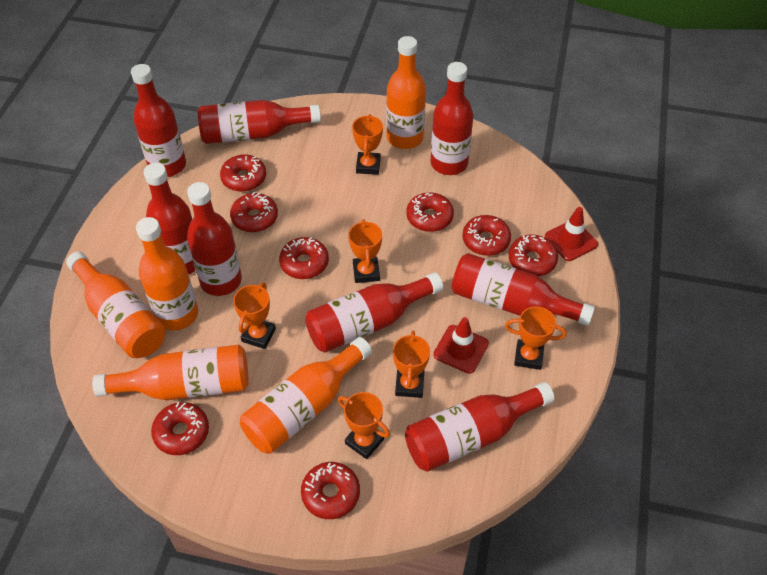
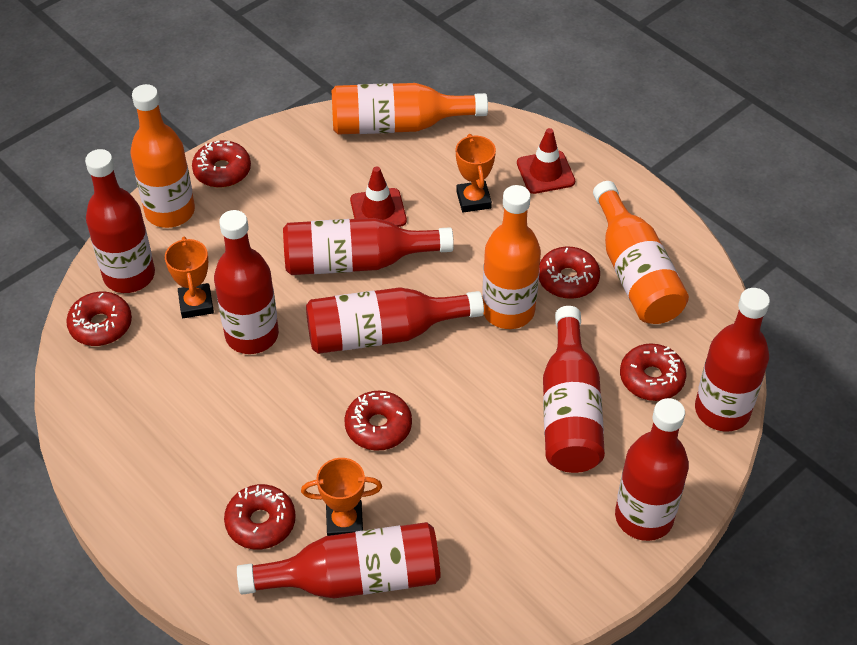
orange bottle: [66,251,166,358] [92,345,249,400] [136,217,198,331] [240,337,372,454] [386,36,426,149] = 5 -> [130,84,195,228] [332,83,488,135] [482,185,541,329] [593,181,689,324] = 4
orange trophy: [233,283,276,349] [338,392,390,459] [348,219,382,283] [352,114,383,175] [393,331,430,398] [505,306,567,370] = 6 -> [165,237,214,318] [301,458,382,536] [456,134,496,213] = 3
red donut: [151,402,209,455] [220,154,266,192] [230,192,278,232] [279,237,329,279] [301,462,360,519] [406,192,454,232] [462,215,511,256] [508,235,558,276] = 8 -> [66,292,132,346] [192,141,251,188] [224,484,296,549] [344,391,412,451] [539,246,600,299] [620,343,686,401] = 6

